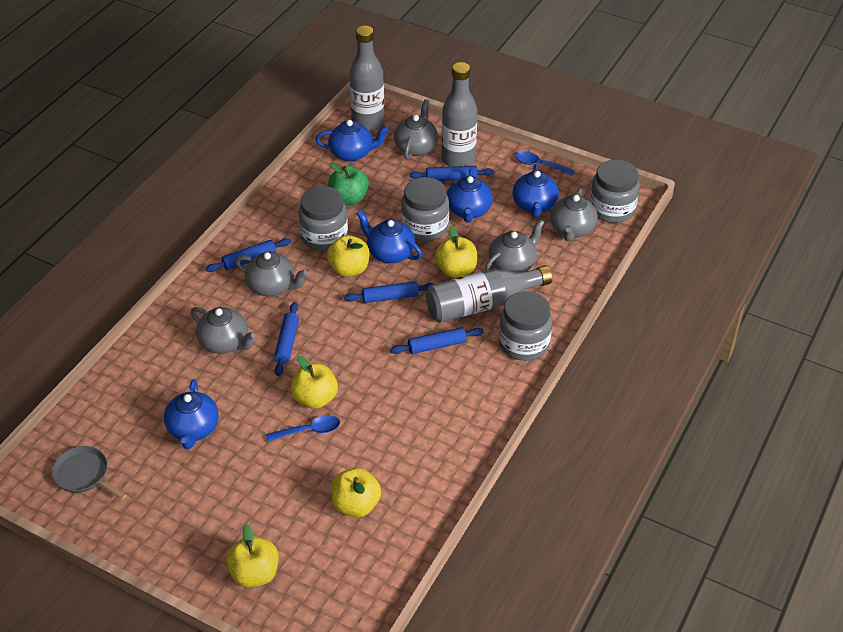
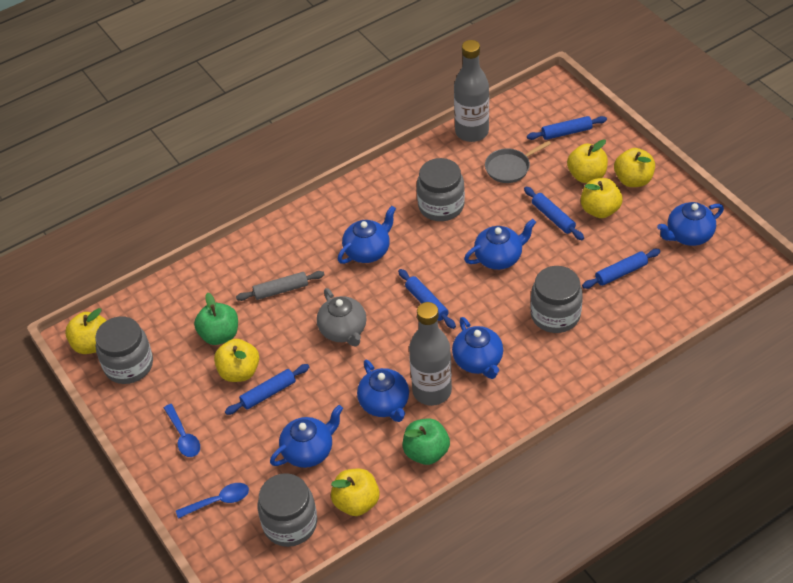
blue teapot: [164,379,219,449] [316,120,389,161] [357,210,422,263] [447,169,493,223] [513,164,559,217] = 5 -> [270,405,343,468] [338,206,396,264] [357,360,409,422] [452,317,503,379] [464,219,536,270] [657,202,724,246] = 6
green apple: [328,163,369,205] = 1 -> [194,293,238,345] [403,419,450,465] = 2
grey bottle: [349,25,384,131] [426,265,552,323] [442,62,477,167] = 3 -> [409,302,452,406] [454,40,489,142] = 2
grey rolling pin: none = 0 -> [236,271,324,301] = 1
grey teapot: [191,307,256,354] [235,252,308,296] [394,100,438,160] [485,219,545,272] [550,188,598,241] = 5 -> [317,288,367,347] = 1
yellow apple: [226,524,279,587] [291,356,338,409] [327,235,369,277] [331,468,381,517] [435,226,477,278] = 5 -> [65,308,107,354] [214,339,259,382] [331,469,380,516] [567,139,608,183] [581,178,623,218] [614,148,655,187] = 6

